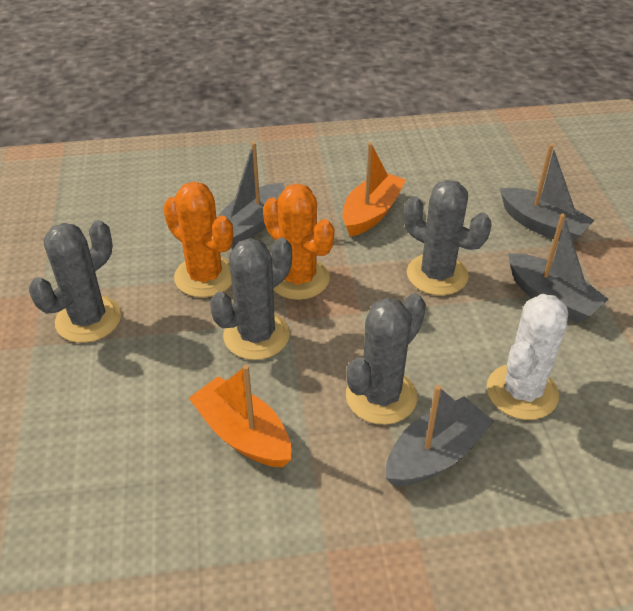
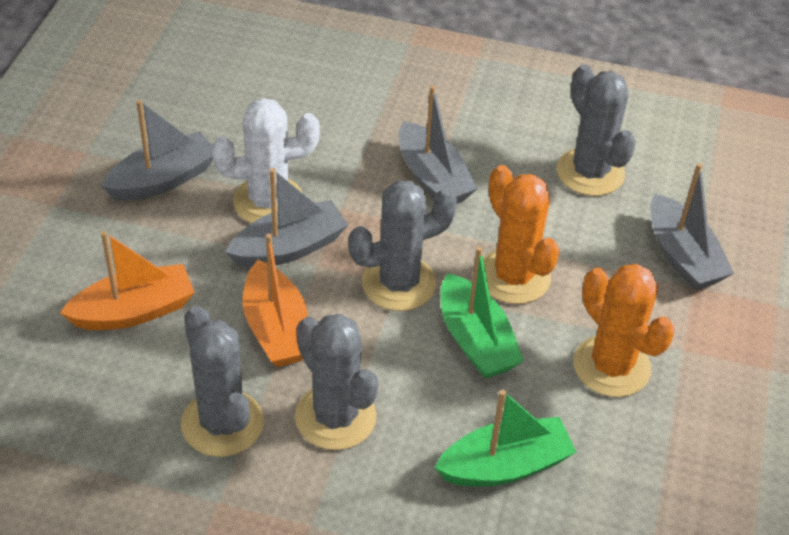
green boat: none = 0 -> [434,390,576,486] [441,246,524,379] = 2

